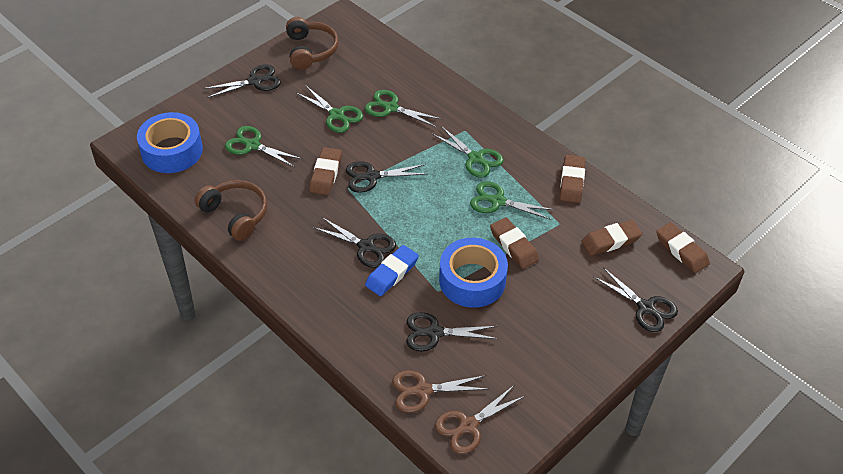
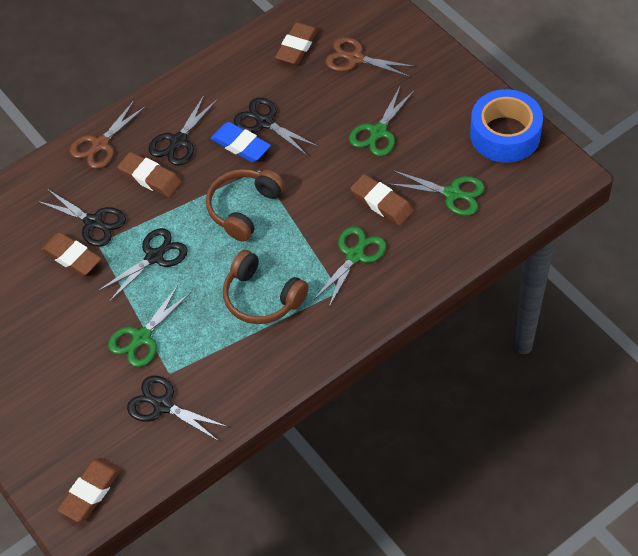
blue tape: [137,112,203,173] [439,238,508,308] = 2 -> [470,89,543,163] = 1
green scissors: [225,126,302,167] [297,86,363,133] [365,90,441,127] [432,126,504,178] [470,181,555,220] = 5 -> [108,285,192,367] [314,226,386,307] [349,87,415,156] [389,170,485,216] = 4

